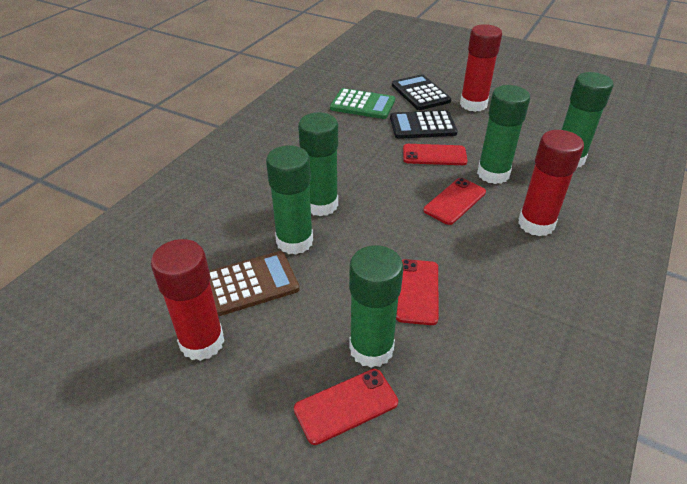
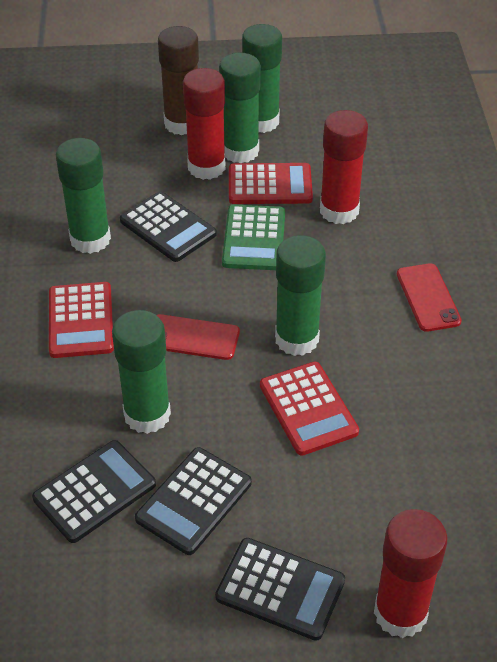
black calculator: [390,110,457,139] [392,74,451,110] = 2 -> [32,440,156,543] [120,191,217,262] [135,447,252,555] [215,538,345,641] = 4
brown calculator: [209,251,300,316] = 1 -> none = 0
brown glue stick: none = 0 -> [158,26,199,135] = 1
red calculator: none = 0 -> [49,282,114,358] [229,163,313,204] [260,361,359,455] = 3
red phone: [294,369,398,445] [396,259,438,325] [403,144,468,165] [423,178,486,225] = 4 -> [157,314,240,360] [397,263,462,332] = 2

